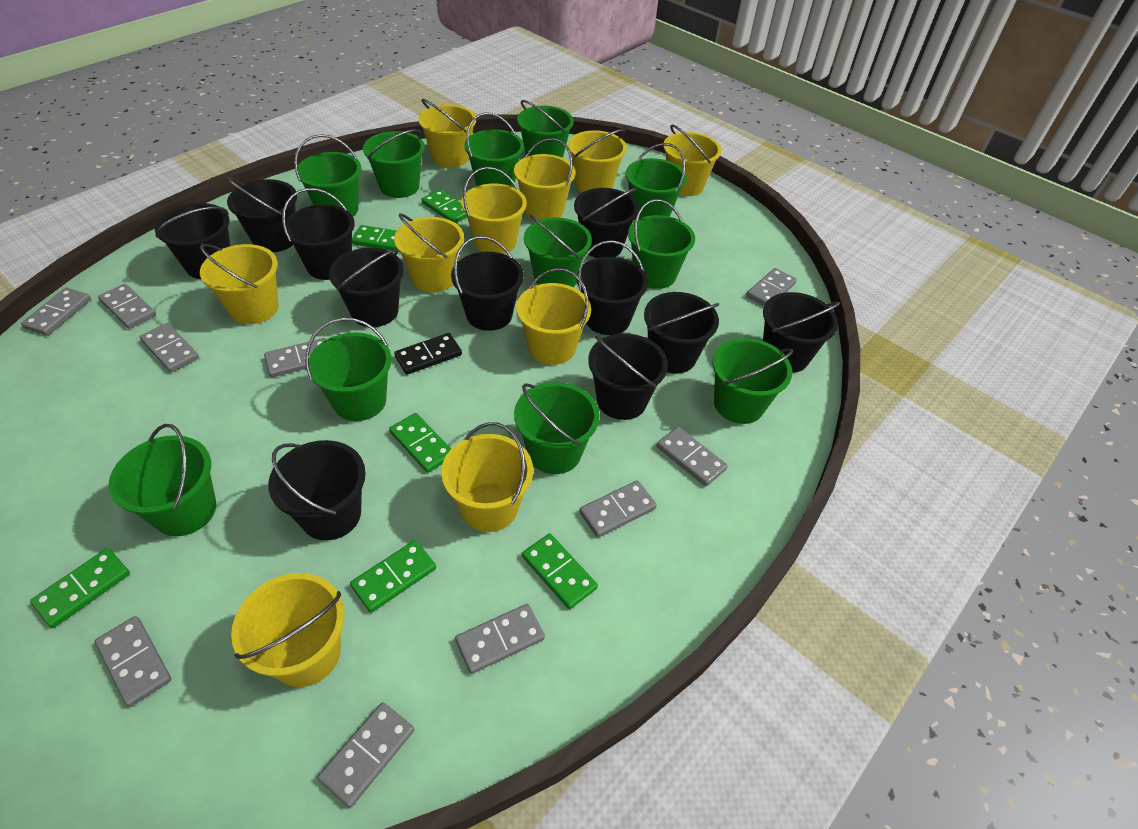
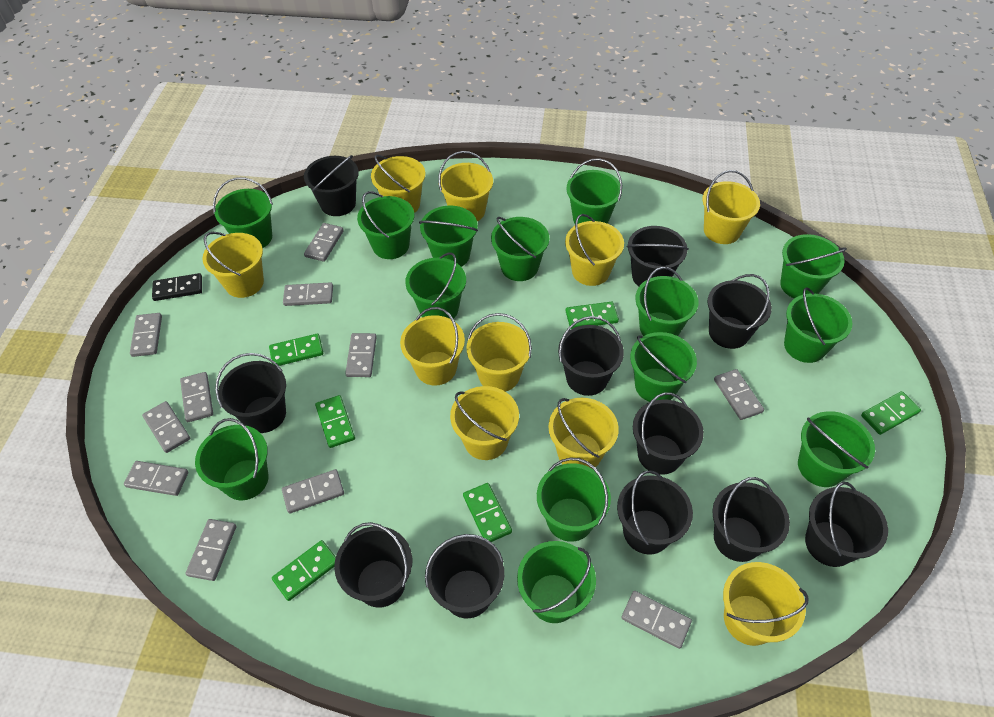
green bucket: [109,424,216,536] [294,134,361,216] [305,318,392,421] [363,129,425,198] [464,112,524,187] [514,382,600,474] [517,100,574,158] [524,214,592,287] [626,143,687,220] [628,199,695,289] [712,338,793,424] = 11 -> [195,418,268,500] [213,177,273,248] [357,191,414,259] [405,252,466,319] [419,205,478,267] [491,217,549,281] [517,541,596,623] [537,457,611,542] [566,158,622,224] [630,332,697,402] [635,267,698,336] [780,234,847,299] [784,288,852,363] [798,411,875,487] = 14
grey domino: [21,288,91,336] [95,616,171,707] [98,284,156,329] [140,323,199,372] [264,338,327,377] [317,702,414,808] [455,604,545,674] [579,480,657,537] [656,427,728,486] [746,268,797,306] = 10 -> [124,461,188,496] [130,313,162,357] [142,401,190,453] [180,372,213,422] [186,519,236,581] [282,469,344,514] [283,282,333,306] [304,223,344,262] [345,333,377,377] [621,591,692,649] [714,369,764,420] = 11

